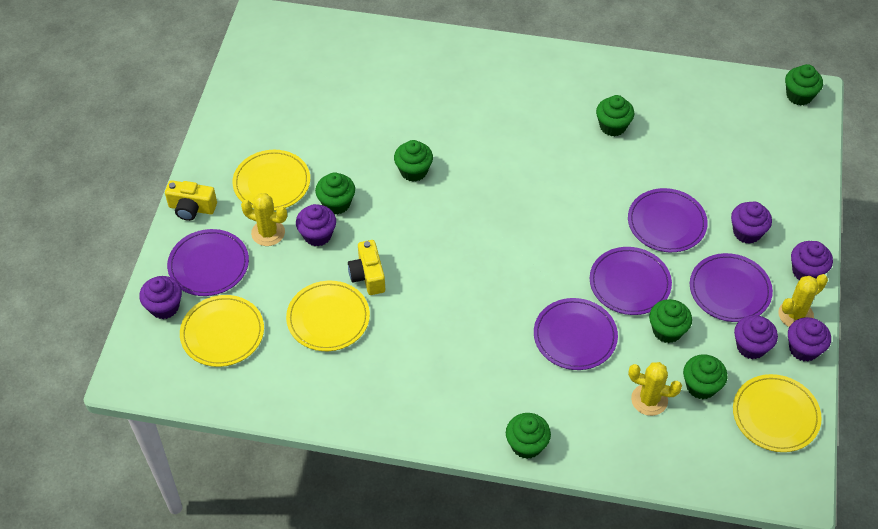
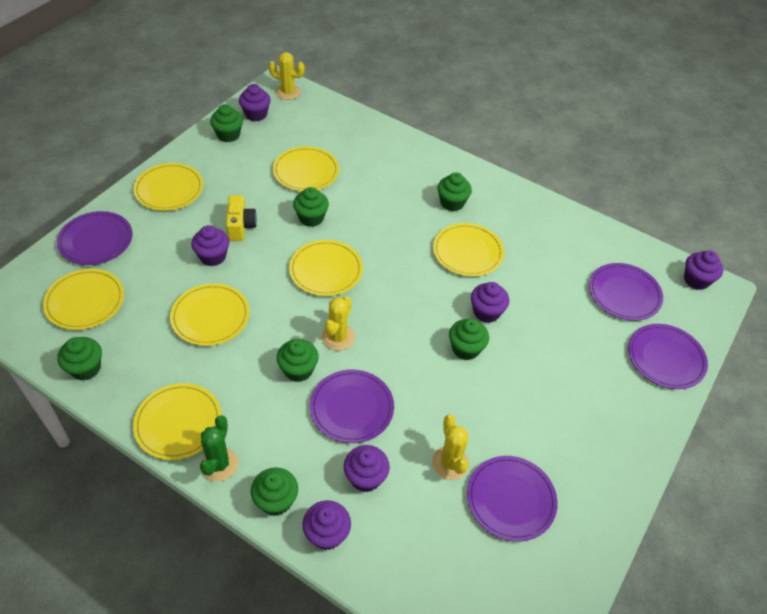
green cactus: none = 0 -> [200,415,238,482] = 1
yellow camera: [165,180,217,221] [348,240,385,295] = 2 -> [226,195,257,241] = 1
yellow plate: [180,295,264,367] [233,150,310,211] [286,281,370,351] [733,374,822,452] = 4 -> [43,269,124,330] [133,163,203,211] [133,383,222,460] [170,283,250,346] [273,146,339,191] [289,240,363,296] [433,223,504,277] = 7

